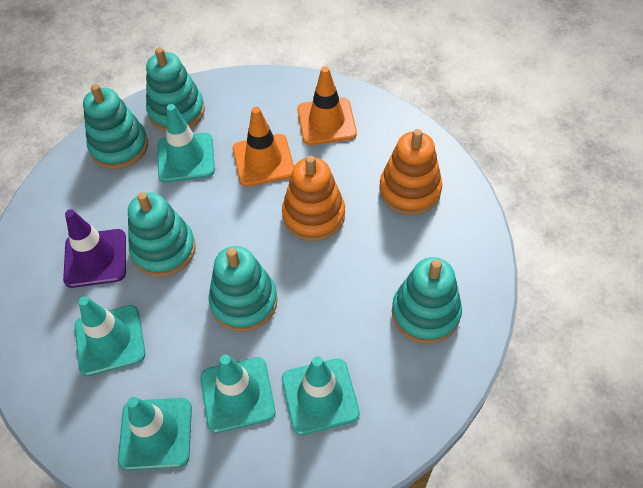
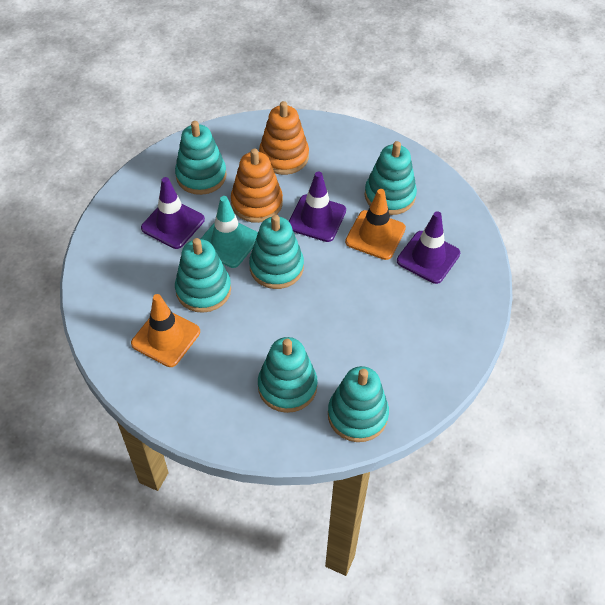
purple traffic cone: [63,209,126,288] = 1 -> [141,177,205,249] [289,172,346,242] [397,211,460,284] = 3
turquoise stacking toy: [83,84,148,169] [128,192,196,277] [146,47,205,132] [209,246,278,332] [392,257,462,344] = 5 -> [175,121,227,195] [175,238,231,313] [249,215,304,289] [258,337,318,413] [328,366,389,442] [364,141,417,215] = 6
turquoise traffic cone: [75,296,145,376] [118,397,192,470] [158,104,215,182] [200,355,276,433] [282,356,360,435] = 5 -> [201,196,258,268] = 1

